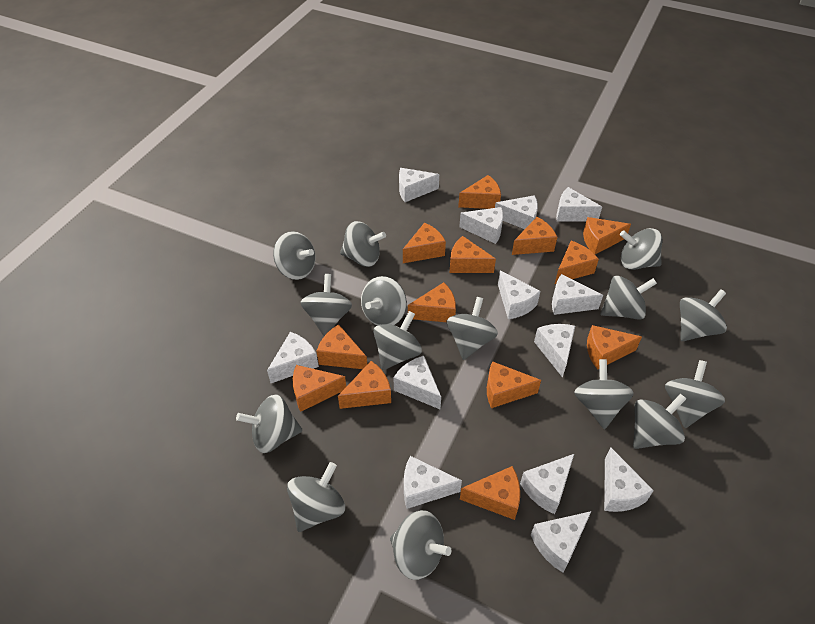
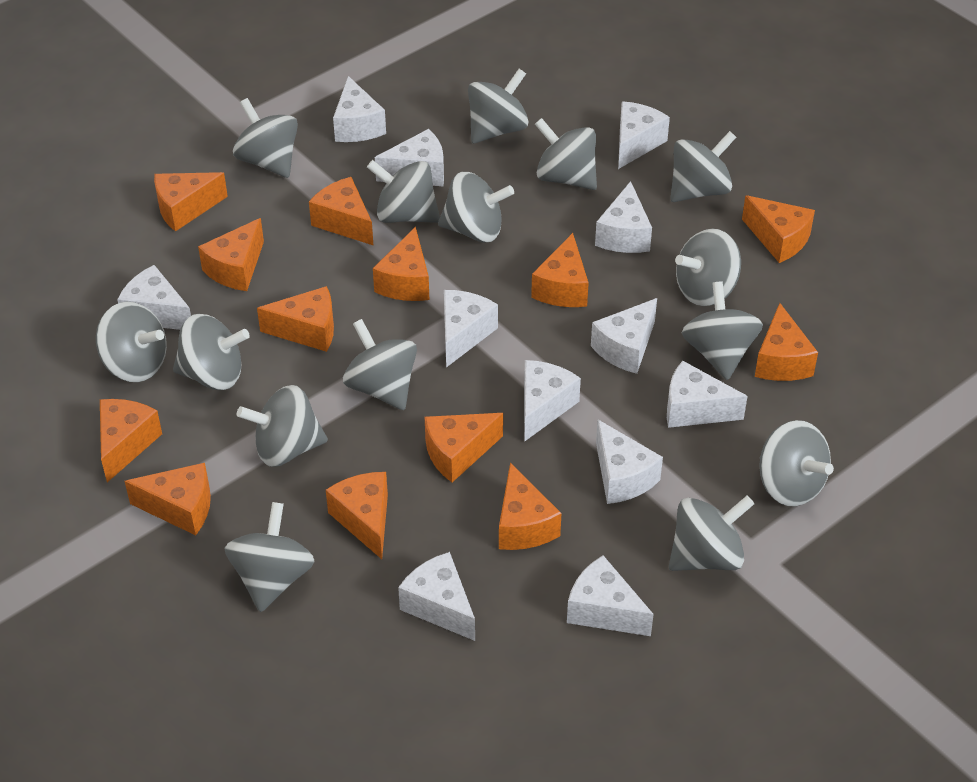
white cheese: [267,332,319,383] [393,356,441,409] [399,168,439,202] [404,456,462,509] [459,207,503,244] [495,195,538,229] [498,271,540,319] [520,454,574,514] [531,511,591,573] [534,324,575,378] [552,274,603,315] [556,187,602,222] [604,448,654,512] = 13 -> [117,265,191,330] [333,76,386,142] [375,129,444,186] [398,552,475,641] [444,290,498,367] [524,360,581,442] [567,555,654,636] [591,298,657,374] [595,181,652,253] [596,420,663,504] [618,102,670,169] [667,361,748,428] = 12

